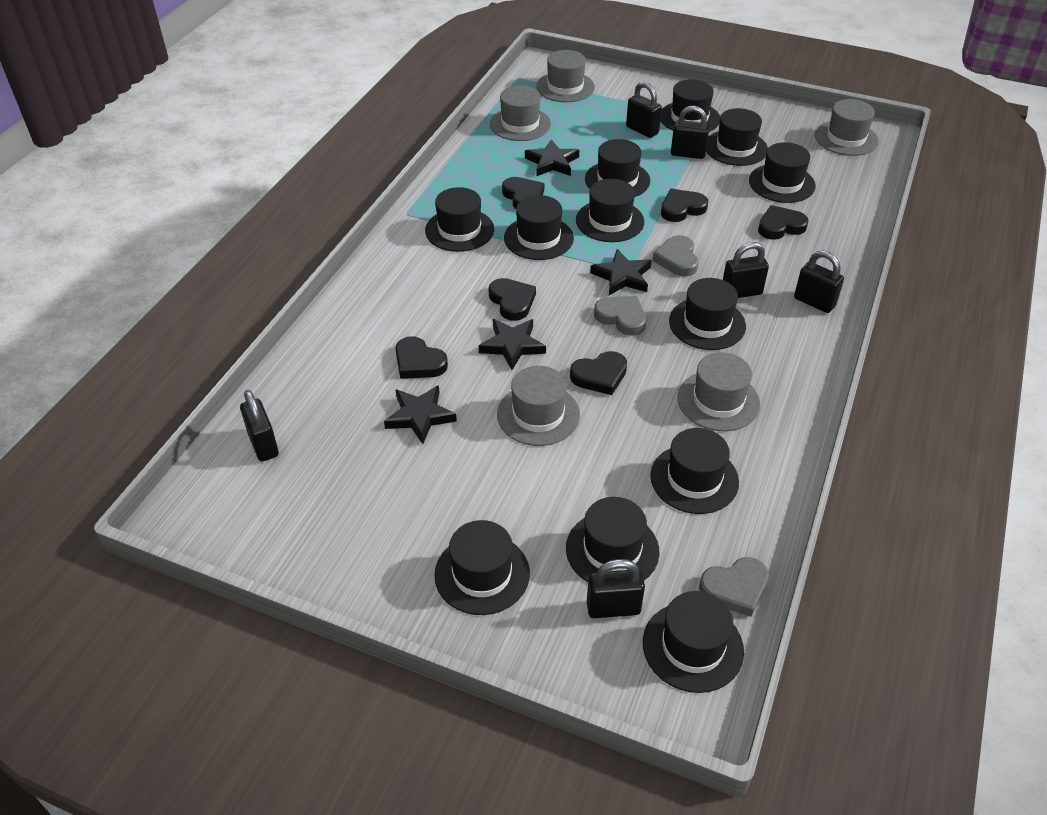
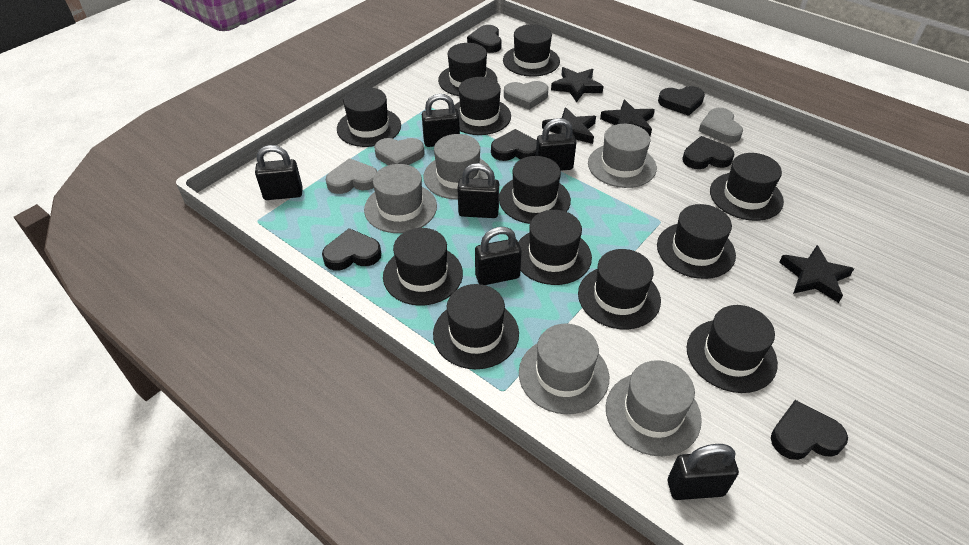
grey heart: [594,296,646,336] [652,235,699,276] [699,557,769,617] = 3 -> [326,158,377,194] [374,138,425,165] [504,81,549,110] [699,108,743,143] = 4

